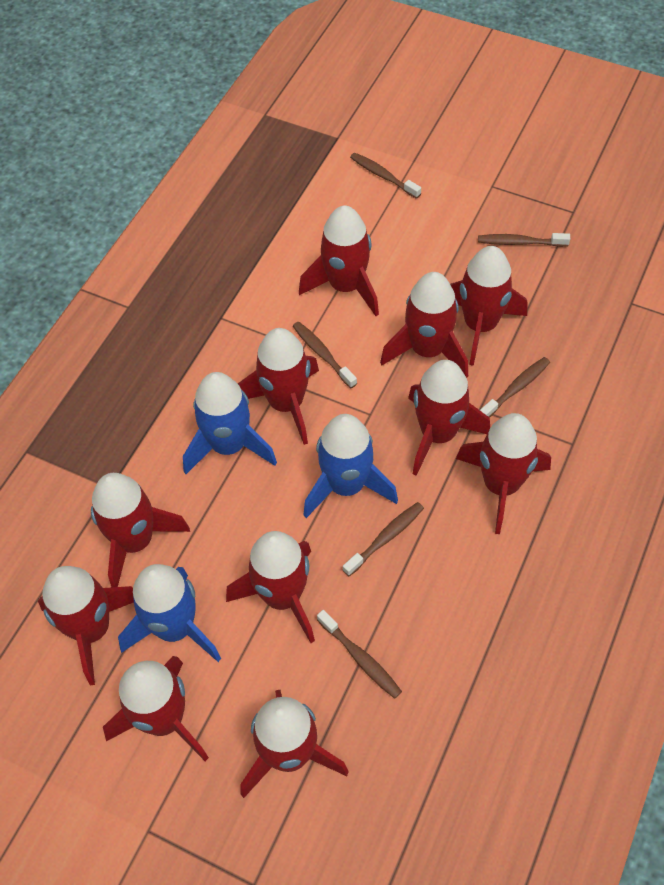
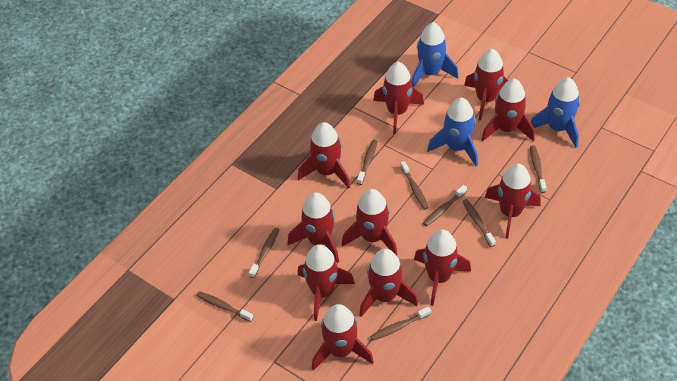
brown toothbrush: [293,322,357,388] [317,610,402,699] [343,502,424,576] [350,153,421,199] [478,233,570,247] [480,357,550,418] = 6 -> [196,291,254,322] [249,228,279,278] [357,140,377,185] [370,307,431,341] [400,161,429,210] [423,185,467,226] [463,199,496,247] [530,146,547,193] = 8

